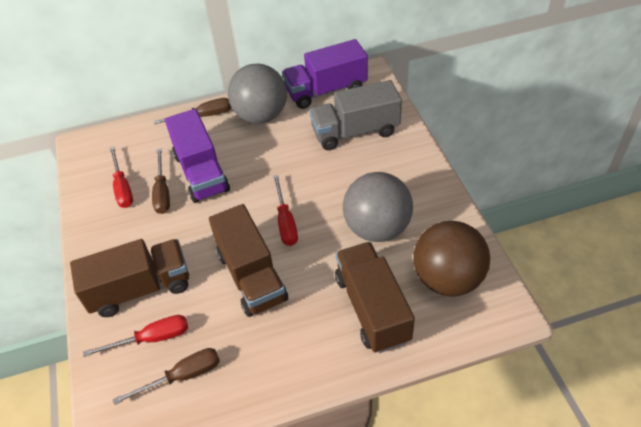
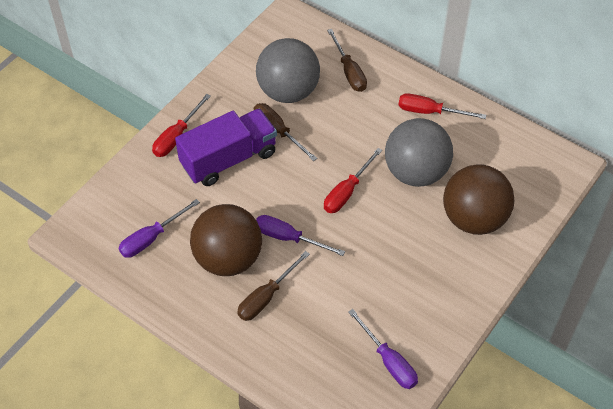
brown ball: [413,221,490,296] = 1 -> [190,204,262,276] [443,164,514,235] = 2
brown truck: [70,239,189,317] [209,204,288,317] [335,242,415,353] = 3 -> none = 0
grey truck: [309,80,402,150] = 1 -> none = 0
purple screwdriver: none = 0 -> [119,199,200,258] [256,215,345,256] [348,309,418,389] = 3
purple truck: [165,109,230,203] [282,39,368,109] = 2 -> [175,109,277,186] = 1

